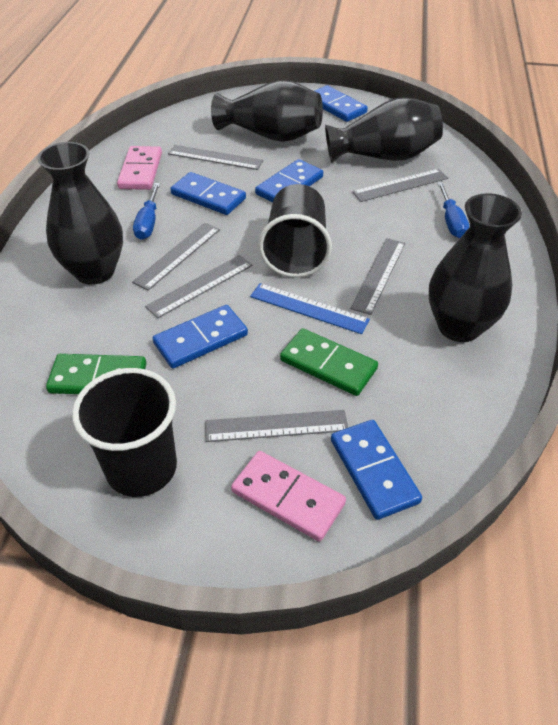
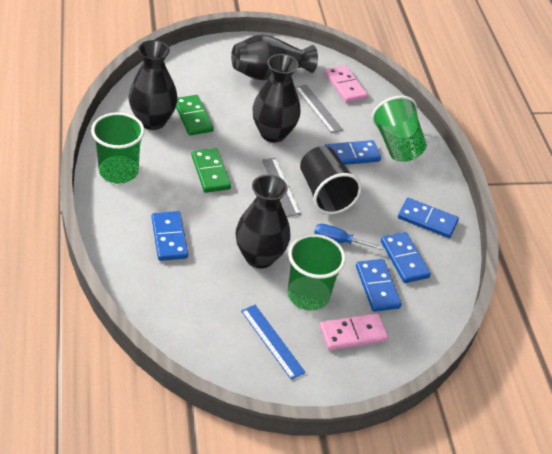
black cup: [72,368,177,497] [259,184,332,278] = 2 -> [300,146,362,214] = 1
blue screwdriver: [133,183,160,240] [437,182,469,238] = 2 -> [314,224,383,250] = 1
green cup: none = 0 -> [91,112,145,184] [288,234,346,311] [372,96,427,162] = 3
grey ruler: [132,223,220,291] [145,255,252,318] [168,145,263,170] [205,410,348,442] [350,238,405,315] [352,169,448,202] = 6 -> [262,158,301,217] [295,84,343,133] = 2

